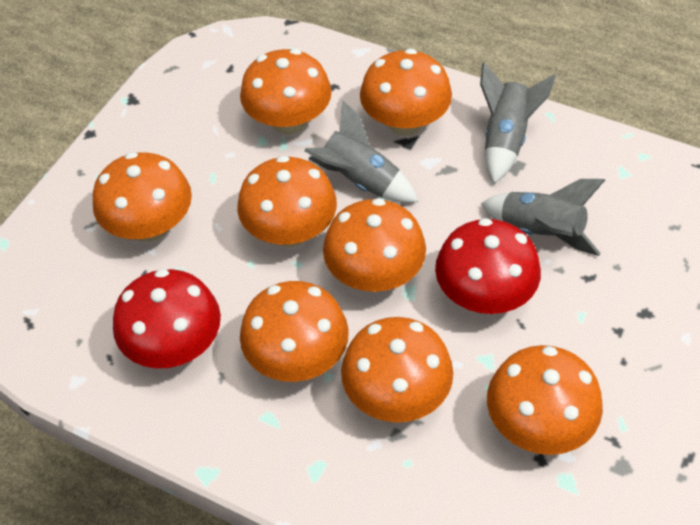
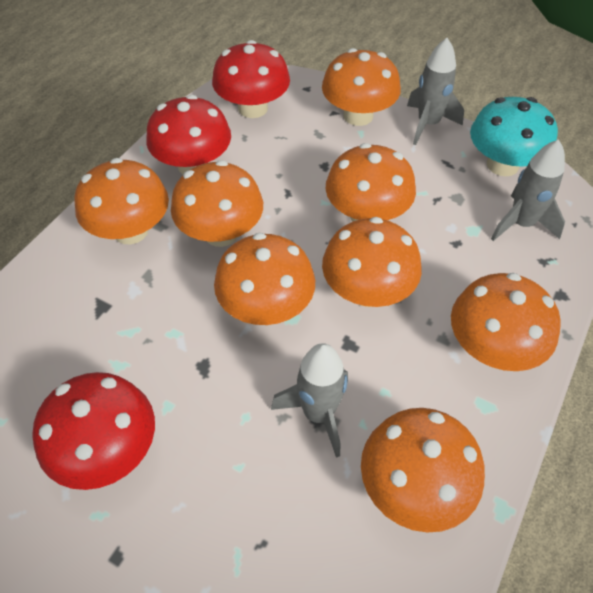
red mushroom: [113,269,221,368] [435,218,541,314] = 2 -> [33,372,155,490] [146,95,231,175] [212,40,290,118] = 3
turquoise mushroom: none = 0 -> [470,97,558,176] = 1

